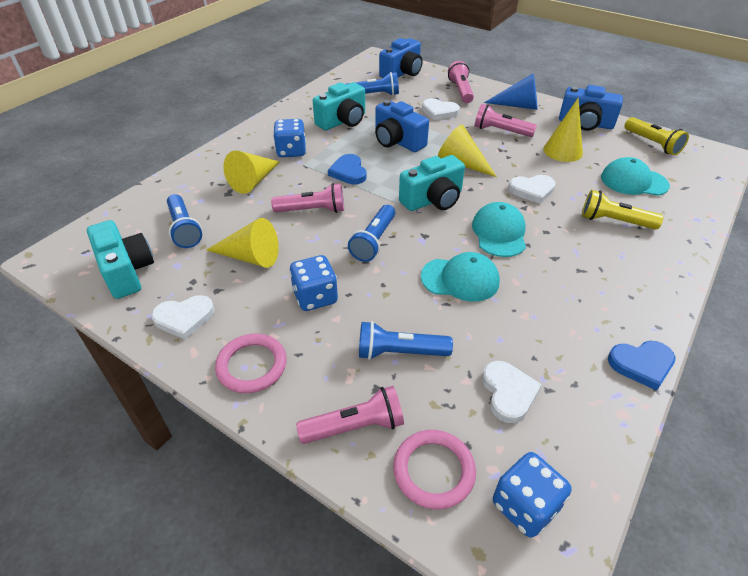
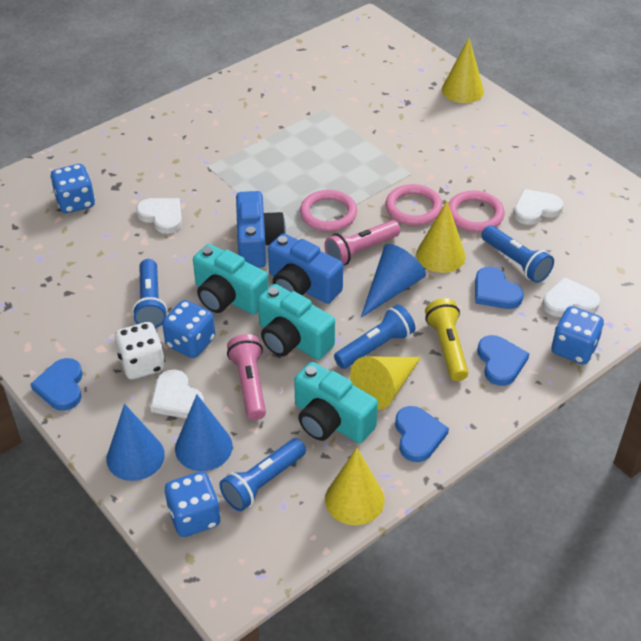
blue camera: [375,100,429,152] [379,38,423,78] [559,85,623,131] = 3 -> [236,191,286,268] [268,233,343,304] = 2
blue cone: [484,73,538,110] = 1 -> [106,404,165,481] [175,395,233,471] [361,244,426,318] = 3
blue dice: [273,119,306,157] [289,255,338,311] [493,452,571,538] = 3 -> [50,164,95,213] [162,300,215,358] [165,471,221,537] [552,306,604,364] = 4
blue heart: [328,154,367,184] [608,341,676,391] = 2 -> [31,358,83,411] [395,406,449,462] [475,267,524,309] [477,335,530,386] = 4
pink flashlight: [271,183,344,213] [296,386,404,444] [448,61,474,103] [474,104,537,137] = 4 -> [227,334,266,420] [325,220,400,265] = 2
pink ring: [215,334,287,393] [393,430,476,509] = 2 -> [300,190,357,231] [385,184,443,225] [448,191,504,232] = 3
turquoise cap: [421,252,500,302] [472,202,526,257] [601,157,670,196] = 3 -> none = 0
white dice: none = 0 -> [115,322,165,379] = 1
yellow flashlight: [582,190,664,230] [624,117,689,156] = 2 -> [425,298,469,381] = 1

